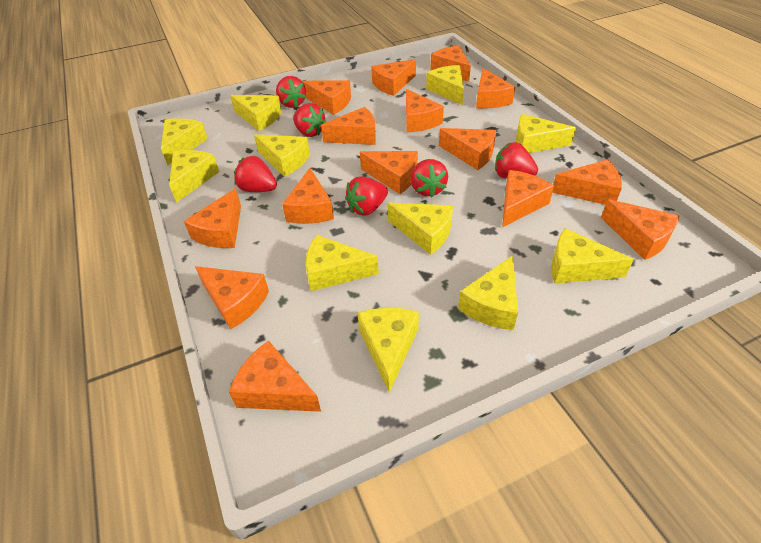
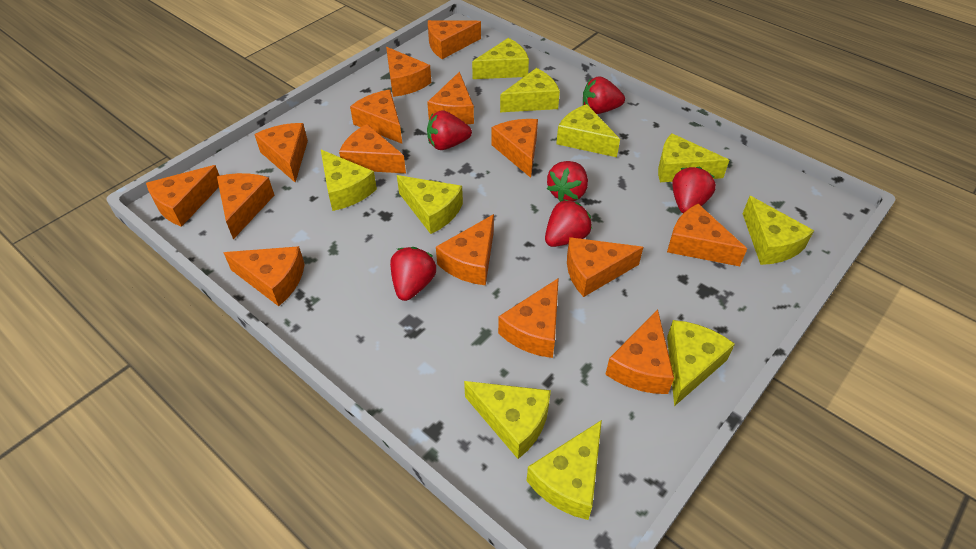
yellow cheese: [161,118,208,165] [169,150,219,203] [230,95,282,131] [254,134,310,177] [306,235,379,291] [357,308,419,393] [388,202,453,255] [426,65,464,105] [458,256,518,330] [515,114,576,153] [551,228,634,283] = 11 -> [321,150,377,211] [397,175,463,234] [464,381,551,459] [472,38,529,79] [500,68,560,112] [527,420,602,520] [556,104,620,157] [658,133,729,182] [667,320,735,406] [743,196,814,265] = 10

